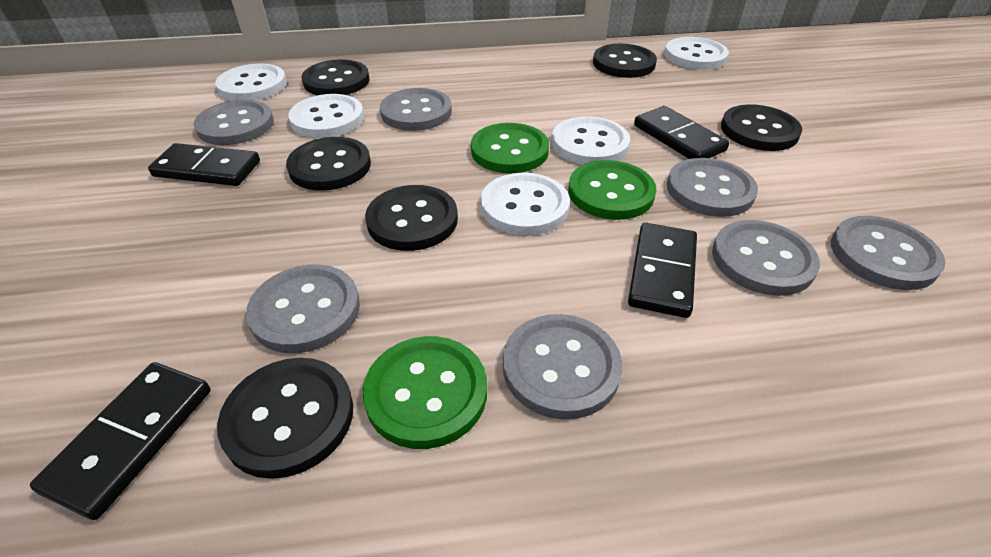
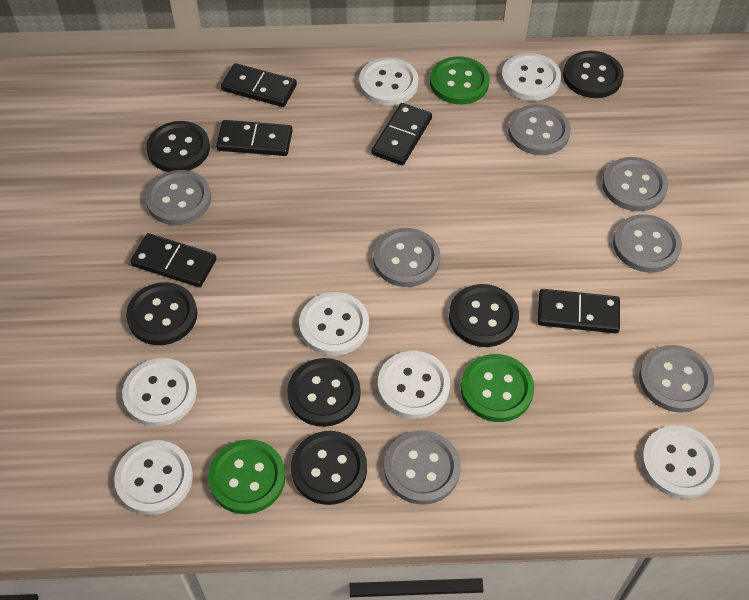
black domino: [30,362,211,520] [148,143,260,186] [628,223,697,318] [634,106,729,159] = 4 -> [130,233,216,287] [216,120,293,156] [221,63,297,107] [372,103,432,166] [538,289,620,334] = 5
white button: [215,63,287,101] [288,94,364,138] [481,173,570,235] [552,116,630,165] [664,37,729,70] = 5 -> [114,440,193,515] [122,358,197,427] [299,292,369,356] [359,57,419,106] [378,351,450,419] [501,53,561,101] [641,425,720,499] = 7

